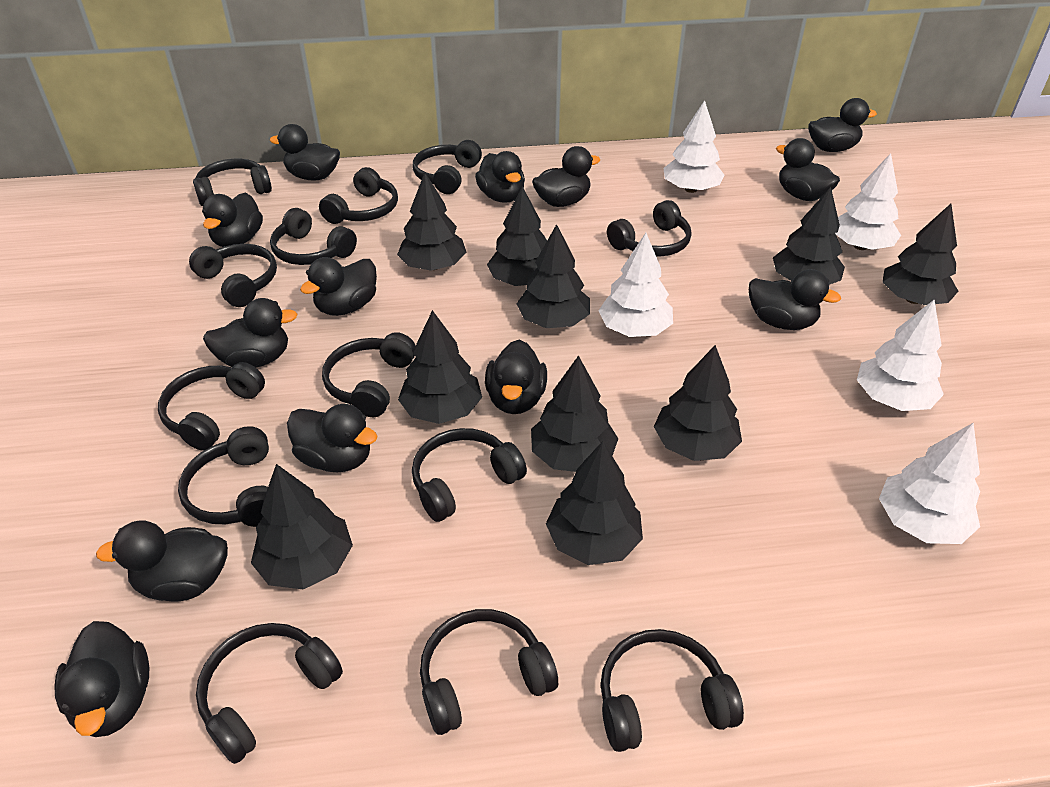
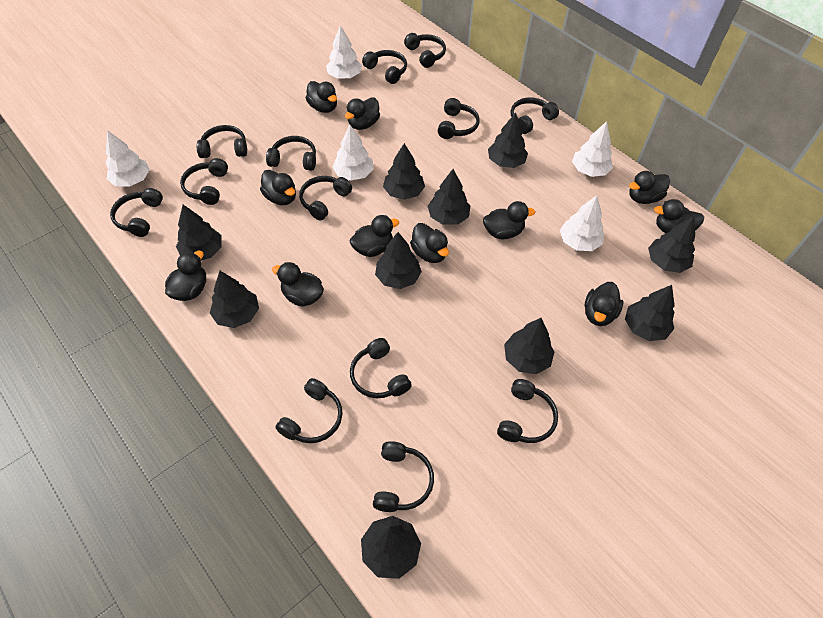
black duck: [54,621,149,737] [96,520,228,602] [202,193,263,247] [203,298,298,367] [270,124,340,181] [287,404,378,472] [300,257,377,316] [475,151,525,203] [485,340,547,414] [532,146,600,207] [749,269,841,330] [776,138,840,201] [808,98,877,152] = 13 -> [165,251,206,301] [260,170,296,205] [272,262,324,307] [306,81,337,113] [345,97,380,130] [349,215,399,257] [410,223,449,263] [483,201,535,239] [585,282,623,326] [629,171,670,204] [654,199,704,233] = 11

